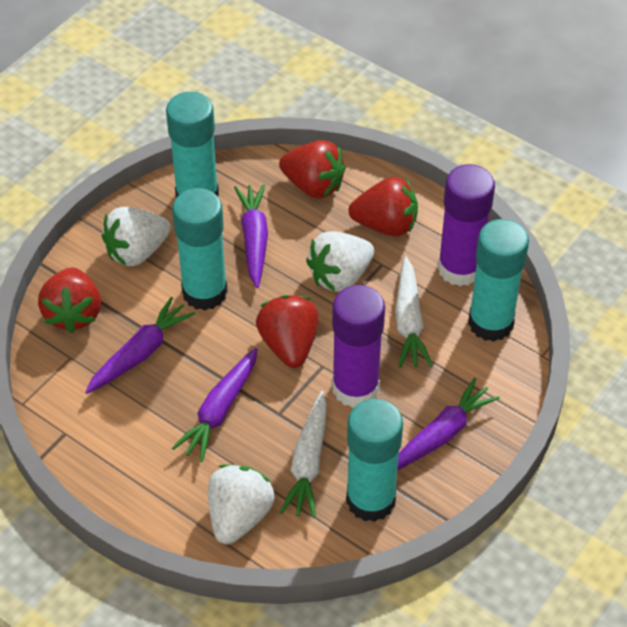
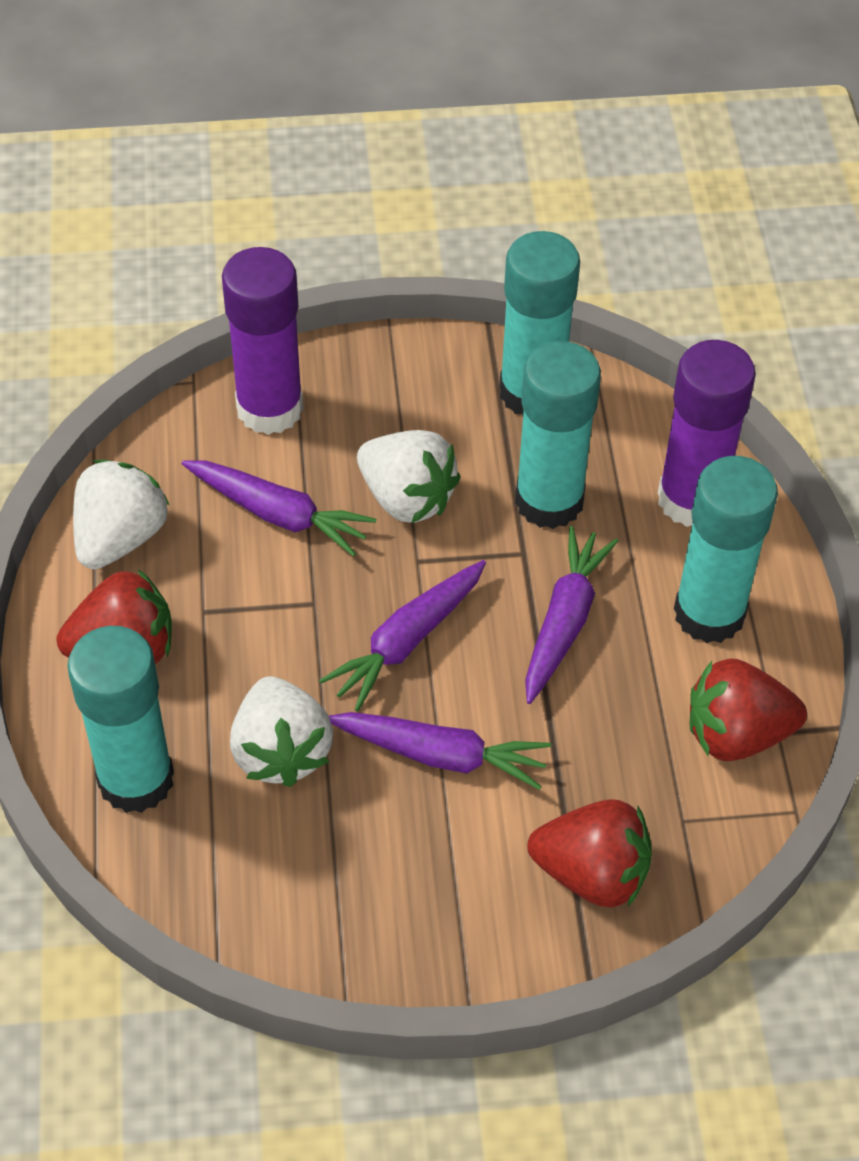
red strawberry: [38,267,101,333] [256,295,319,368] [279,140,346,199] [349,177,418,236] = 4 -> [57,569,172,664] [527,799,652,908] [690,658,807,761] = 3
white carrot: [280,391,327,518] [395,256,433,368] = 2 -> none = 0

